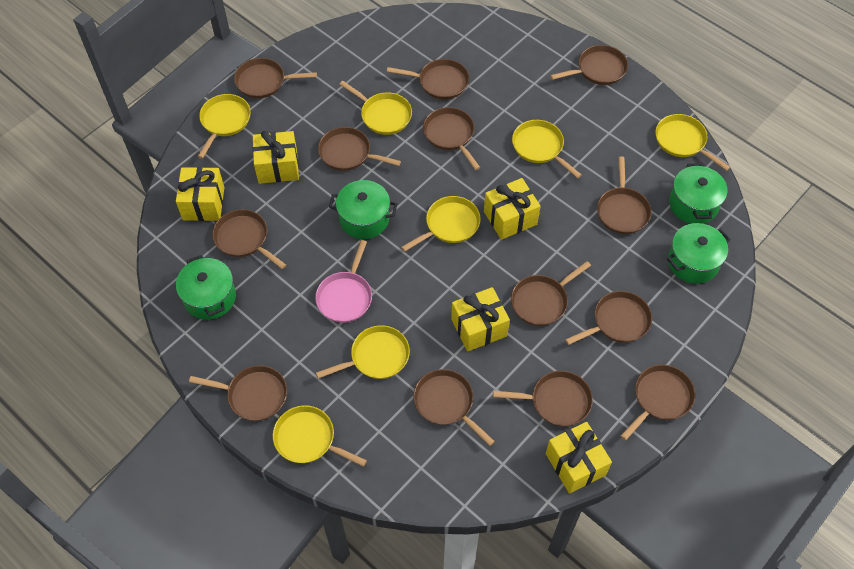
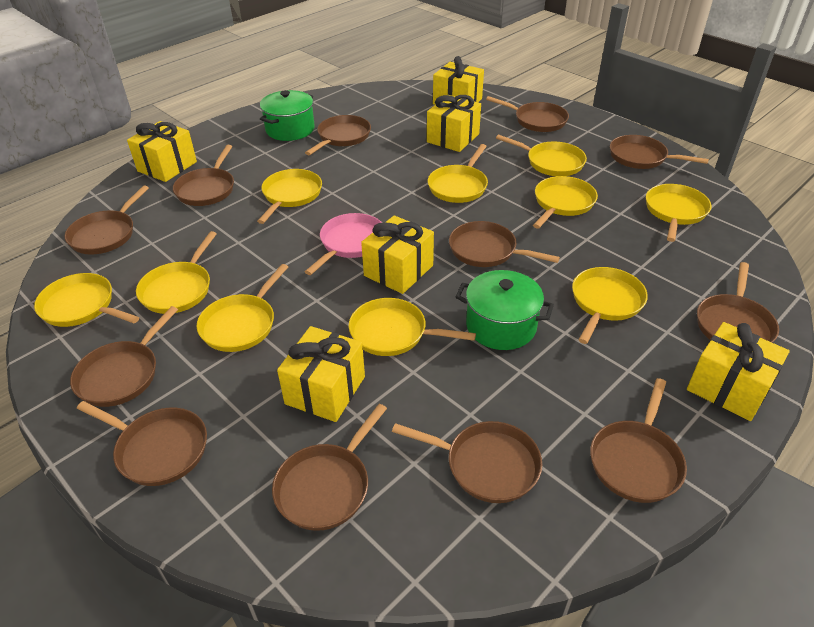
brown pan: [189,365,287,421] [212,209,286,269] [234,58,317,99] [318,127,401,171] [387,59,469,100] [413,369,495,446] [423,107,480,170] [493,371,593,427] [511,261,591,326] [550,45,628,85] [565,291,652,345] [597,156,651,234] [621,364,695,440] = 13 -> [65,185,149,255] [70,306,178,407] [77,401,207,486] [173,145,234,206] [272,404,387,531] [305,115,371,155] [392,421,542,503] [449,221,560,267] [486,96,569,132] [590,378,687,503] [610,135,709,169] [697,262,779,343] = 12
green pot: [176,255,236,320] [329,180,397,239] [667,223,731,284] [669,163,727,224] = 4 -> [260,90,315,141] [455,270,554,350] = 2
yellow gift: [176,167,224,221] [253,131,299,184] [451,287,510,351] [484,178,541,240] [546,422,612,494] = 5 -> [127,121,197,182] [277,326,365,422] [361,215,434,294] [427,95,481,152] [433,56,484,105] [687,322,790,421] = 6
yellow pan: [198,94,251,159] [273,405,367,467] [316,325,410,379] [339,81,412,135] [401,196,481,252] [512,120,582,178] [655,114,730,171] = 7 -> [34,273,139,327] [136,231,217,314] [196,264,288,352] [257,169,322,224] [349,298,476,356] [428,144,488,203] [496,135,587,176] [533,176,598,229] [572,267,648,344] [646,184,712,242] = 10

